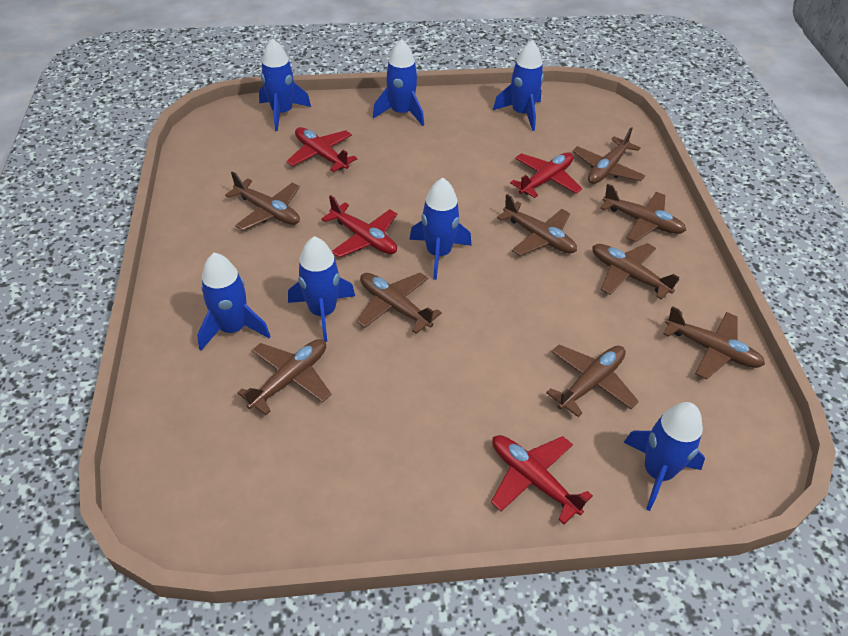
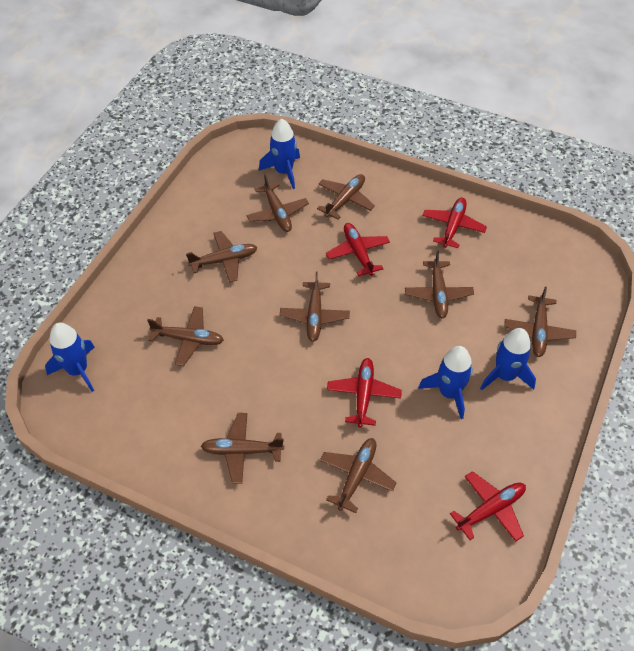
blue rocket: [197,253,270,351] [259,38,311,131] [288,236,355,342] [373,39,424,126] [409,178,472,280] [493,40,544,131] [624,402,705,511] = 7 -> [45,323,95,392] [259,119,300,189] [418,346,473,419] [480,328,536,390] = 4

